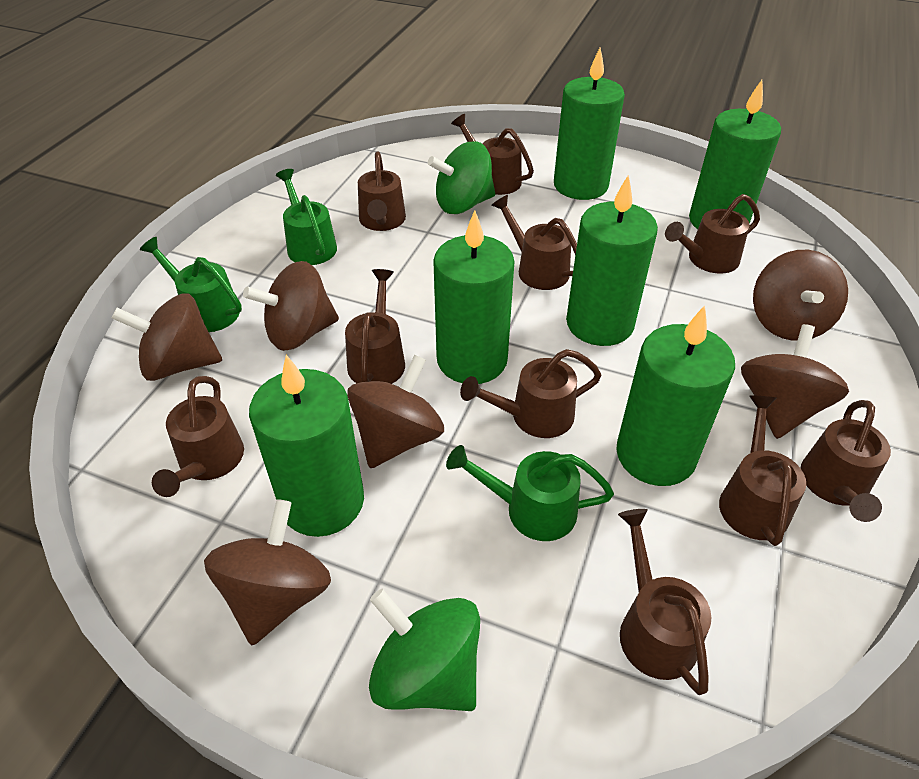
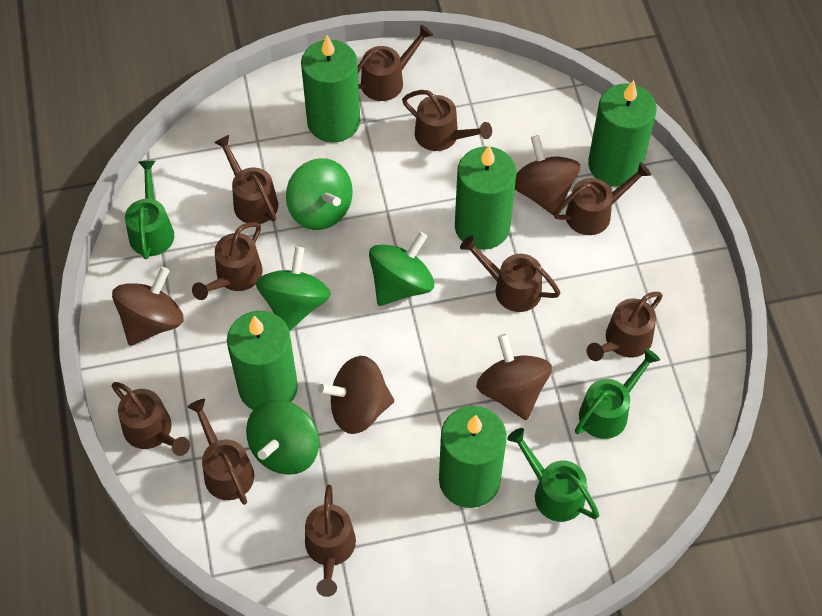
brown spinning top: [112,294,222,381] [204,499,331,645] [243,261,339,351] [347,355,444,468] [741,324,849,439] [753,250,848,341] = 6 -> [112,267,183,346] [318,356,394,434] [476,334,552,420] [515,135,580,216] = 4
green candle: [249,355,364,537] [433,210,515,384] [554,48,625,200] [566,174,658,346] [616,305,735,486] [689,80,781,229] = 6 -> [227,311,298,410] [301,35,360,143] [439,406,507,508] [455,146,517,250] [588,80,657,187] = 5
green spinning top: [369,589,480,711] [428,141,495,214] = 2 -> [246,400,319,475] [256,246,331,331] [286,158,353,230] [369,232,434,306] = 4

